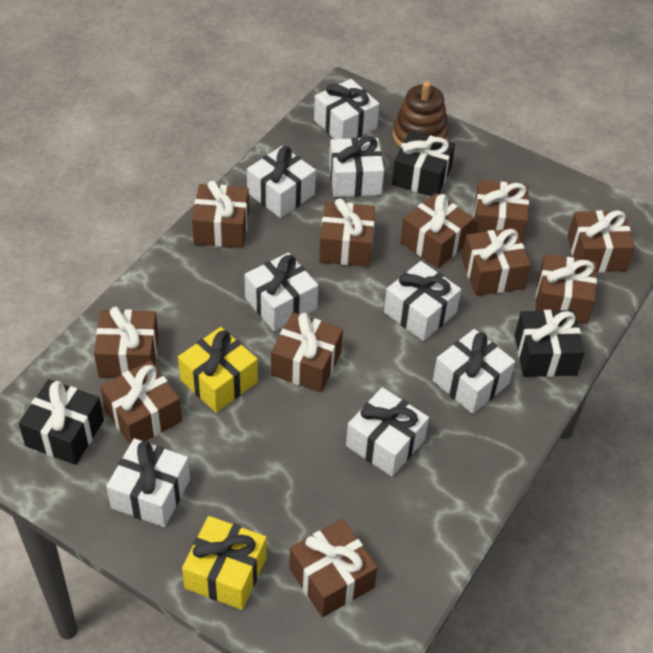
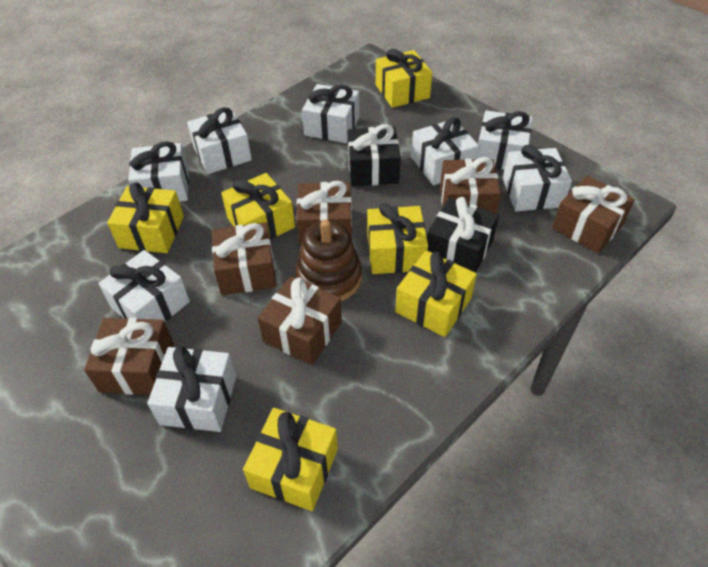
black gift: [18,379,104,465] [392,131,455,196] [515,310,585,377] = 3 -> [348,124,401,186] [427,197,499,273] = 2
brown gift: [94,307,159,378] [100,360,182,444] [192,180,249,248] [271,312,343,392] [289,519,377,617] [319,198,375,267] [400,193,474,268] [462,228,531,296] [472,180,529,243] [535,254,597,324] [568,210,635,272] = 11 -> [84,318,174,395] [212,222,277,295] [258,276,342,365] [297,181,352,246] [440,157,501,214] [552,176,635,253] = 6
yellow gift: [178,327,258,413] [182,516,267,610] = 2 -> [107,182,184,253] [221,173,295,239] [243,408,338,511] [367,203,428,274] [376,49,432,108] [395,250,477,337] = 6

